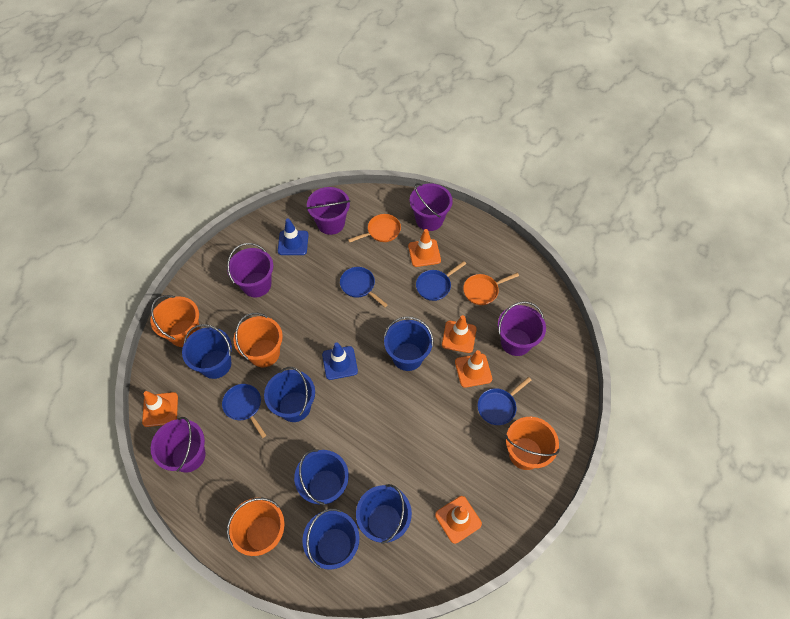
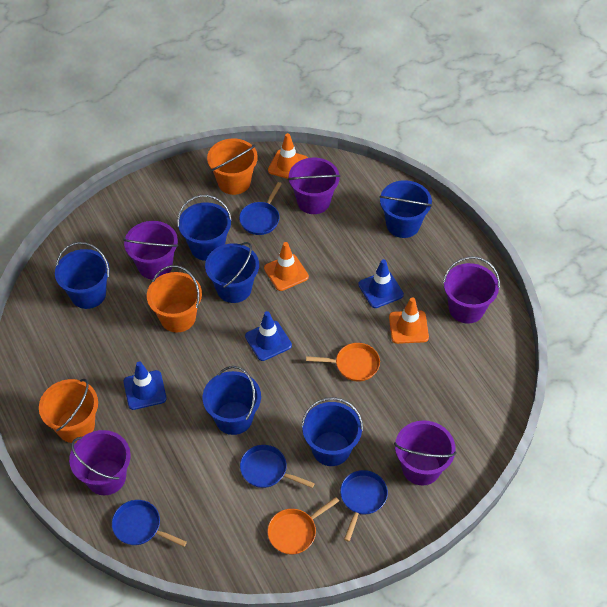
blue traffic cone: [278,218,308,255] [322,343,358,380] = 2 -> [123,361,167,410] [245,311,292,361] [358,259,404,308] = 3
orange bucket: [150,295,200,347] [227,498,285,556] [234,313,283,367] [505,417,560,470] = 4 -> [39,379,98,443] [147,265,202,332] [207,139,258,195] = 3
orange traffic cone: [142,391,178,427] [408,229,441,267] [435,496,482,544] [442,315,476,353] [455,350,492,388] = 5 -> [264,242,309,291] [268,133,308,179] [389,297,429,344] = 3

